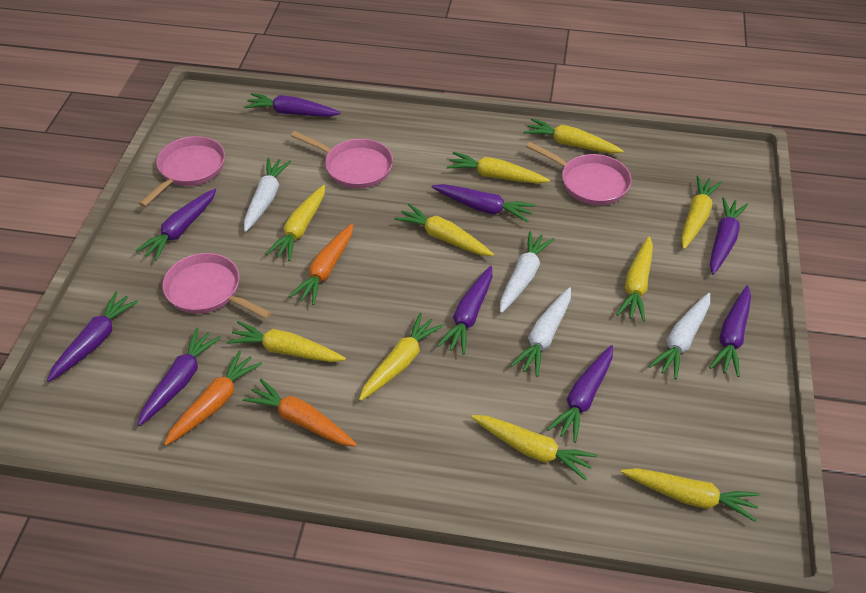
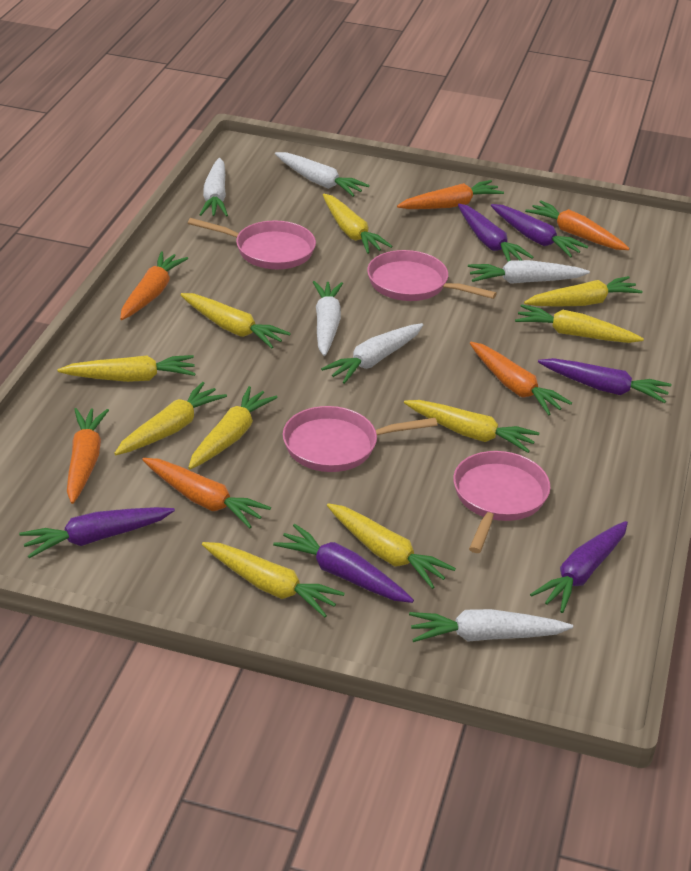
orange carrot: [164,350,262,446] [243,379,357,447] [289,224,353,305] = 3 -> [67,408,109,504] [120,251,188,320] [142,458,271,528] [397,180,504,209] [470,342,572,415] [525,201,630,250] = 6
purple carrot: [47,292,138,382] [135,189,216,261] [137,328,221,426] [244,93,341,117] [432,184,536,222] [437,266,493,355] [547,345,613,443] [709,286,751,377] [710,197,748,275] = 9 -> [19,507,175,558] [273,524,414,603] [458,204,533,262] [491,204,588,258] [530,521,628,613] [538,358,671,403] = 6
white carrot: [244,158,291,232] [500,231,555,313] [510,287,571,377] [649,293,710,379] = 4 -> [199,158,228,217] [275,152,369,197] [313,281,343,356] [321,323,423,384] [409,609,573,642] [468,260,590,284] = 6

